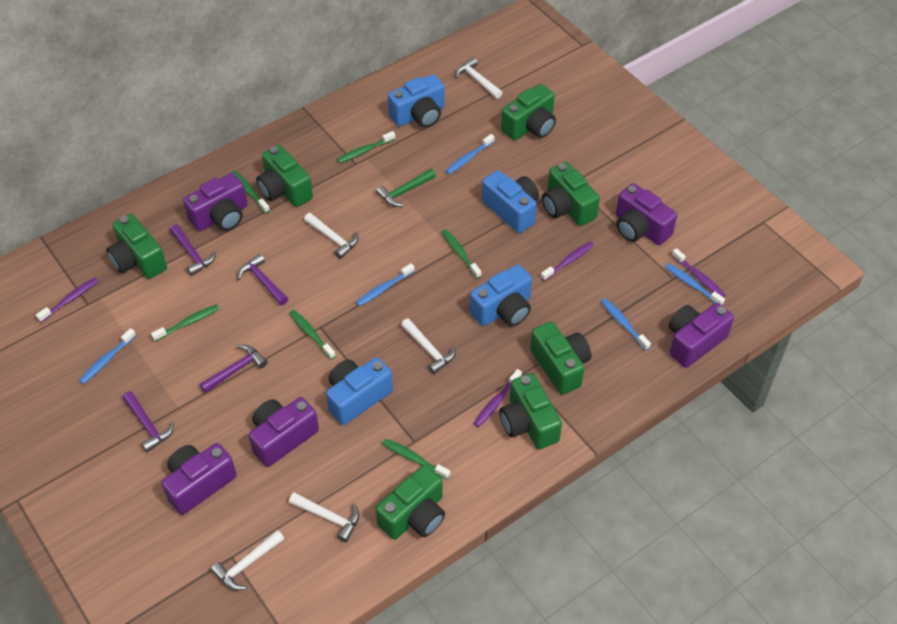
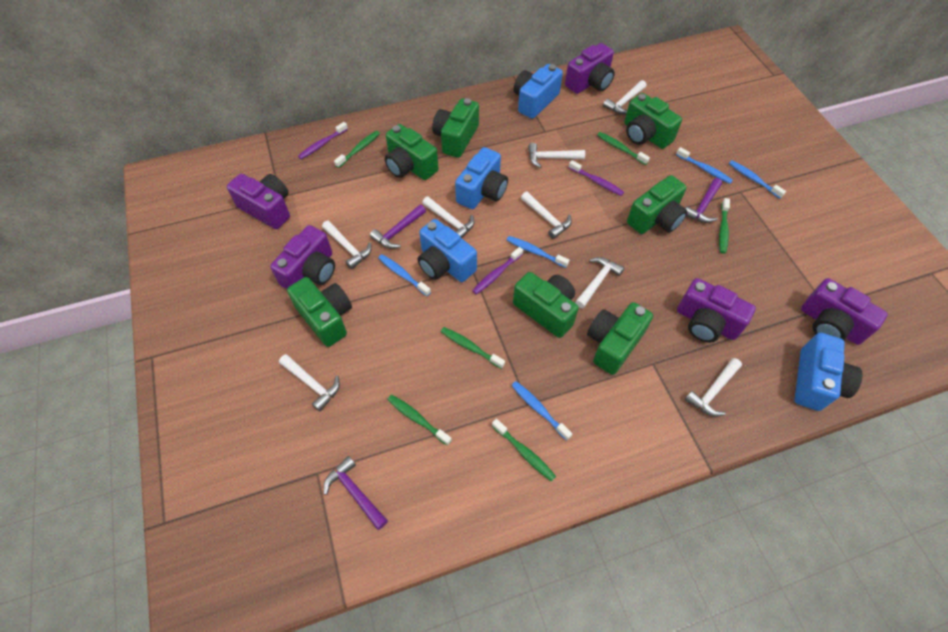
green hammer: [376,168,436,207] = 1 -> none = 0
purple hammer: [122,391,174,452] [170,224,216,276] [199,344,268,393] [237,254,288,305] = 4 -> [324,456,388,530] [370,205,426,249] [685,178,722,223] = 3
purple toothbrush: [36,278,99,323] [474,369,522,427] [541,241,594,281] [672,248,725,297] = 4 -> [298,122,348,159] [472,247,523,294] [569,160,624,196] = 3
white hammer: [211,530,284,591] [289,492,359,542] [304,213,359,259] [401,318,456,374] [455,57,503,99] = 5 -> [279,354,340,412] [322,221,372,269] [422,196,475,238] [521,192,572,239] [528,143,585,168] [575,257,624,308] [603,80,646,115] [685,358,742,417] = 8

